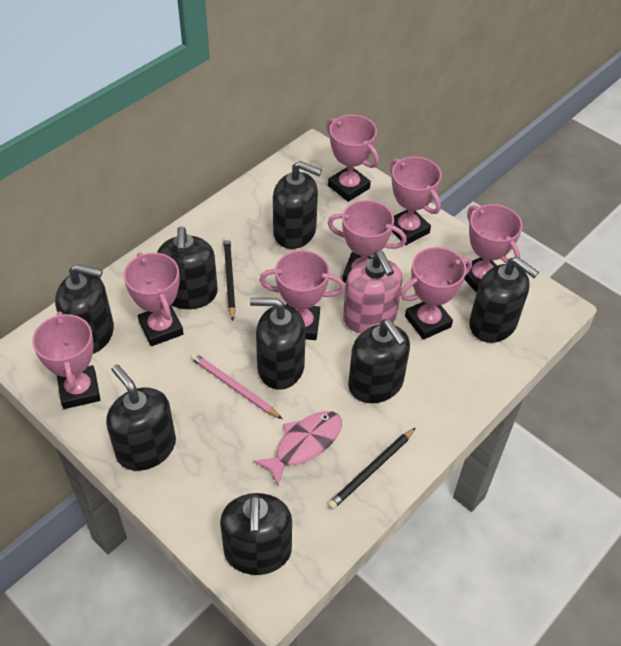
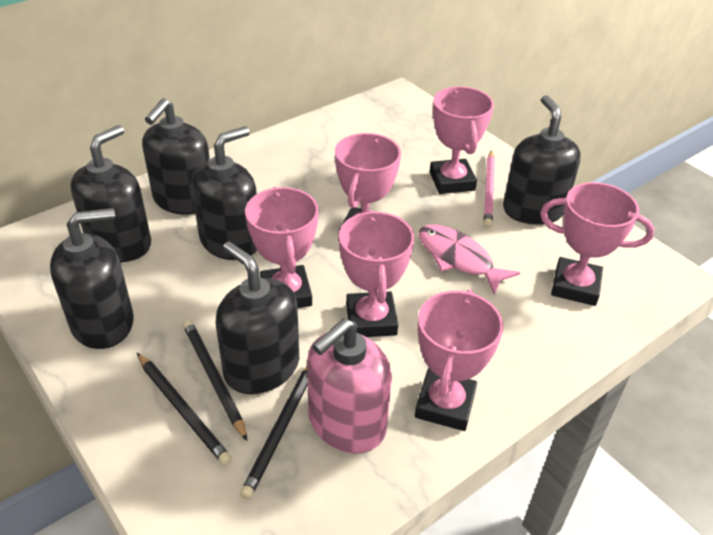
black pencil: [223,236,236,321] [327,428,416,510] = 2 -> [137,353,232,466] [183,320,247,441] [240,367,308,499] = 3
black soap dispenser: [55,264,114,354] [106,365,176,471] [157,226,218,309] [220,493,292,575] [250,298,306,390] [273,161,322,249] [348,319,410,403] [469,257,539,343] = 8 -> [50,208,134,349] [71,125,151,262] [142,98,210,215] [191,126,257,260] [215,241,299,394] [503,95,581,225] = 6
pink trophy: [32,312,100,409] [124,253,184,346] [259,250,345,340] [327,115,379,202] [328,200,407,283] [390,157,442,245] [400,247,472,340] [464,204,523,293] = 8 -> [245,187,319,308] [335,133,401,241] [339,210,414,337] [415,289,503,431] [430,86,494,194] [540,182,654,306] = 6

